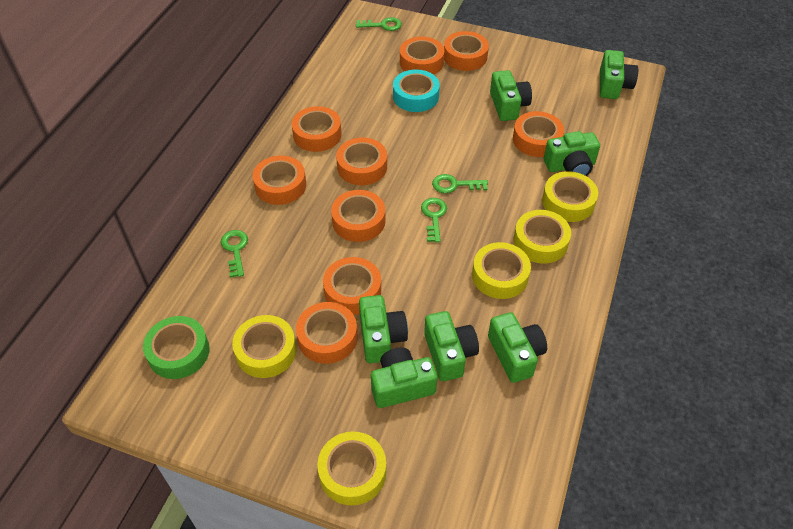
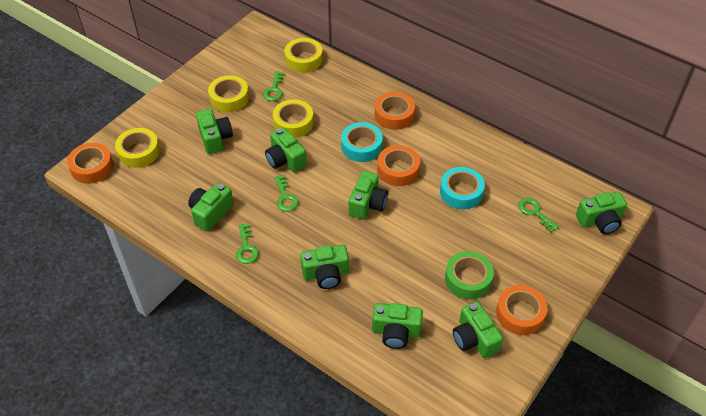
green camera: [359,295,408,363] [371,347,437,408] [424,311,479,381] [488,312,547,383] [490,70,532,121] [544,131,600,176] [600,50,638,99] = 7 -> [188,183,234,231] [196,109,233,154] [265,127,307,172] [300,245,349,289] [349,171,388,219] [372,303,423,349] [453,301,503,358] [576,192,627,234] = 8
orange tape: [253,155,306,205] [292,106,342,152] [296,302,358,364] [323,257,381,315] [331,190,385,242] [336,138,387,185] [400,37,444,75] [444,31,489,71] [513,111,564,157] = 9 -> [67,143,114,184] [375,92,415,130] [377,145,420,186] [496,285,548,335] = 4
turquoise tape: [393,70,440,112] = 1 -> [341,122,383,162] [440,167,485,209] = 2
yellow tape: [232,315,297,378] [317,431,386,506] [472,242,531,299] [513,210,571,264] [542,171,598,222] = 5 -> [115,128,160,168] [208,75,249,112] [273,99,314,138] [284,38,323,73] = 4

